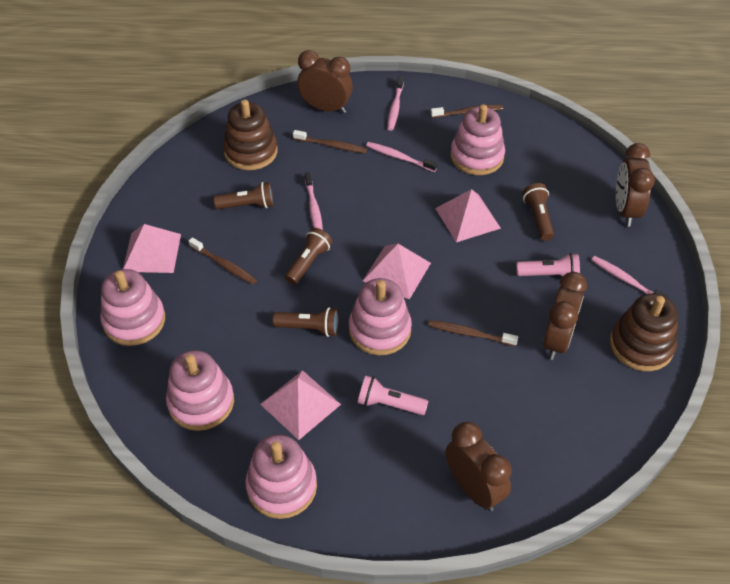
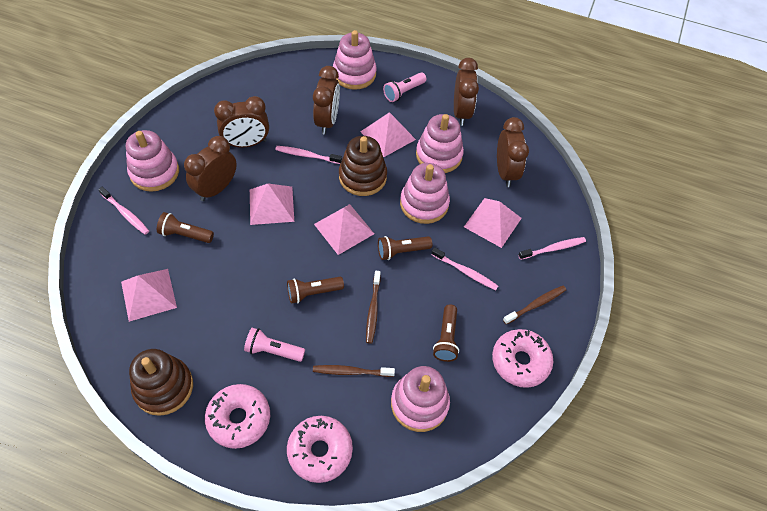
brown clock: [297,50,353,113] [446,422,511,511] [543,272,587,360] [616,143,655,227] = 4 -> [184,136,237,201] [214,96,269,148] [313,66,340,135] [454,58,479,126] [497,117,529,187] = 5
brown toothbrush: [189,237,257,284] [293,130,367,153] [428,320,518,346] [431,105,503,118] = 4 -> [313,365,395,377] [366,271,381,344] [503,286,566,324] = 3
pink donut: none = 0 -> [205,384,270,449] [287,416,353,483] [492,329,553,388] = 3
pink pyramid: [123,224,181,273] [260,370,341,440] [363,244,431,300] [435,189,501,242] = 4 -> [121,269,177,322] [250,184,294,225] [314,204,374,255] [360,112,416,157] [464,198,522,248] = 5

